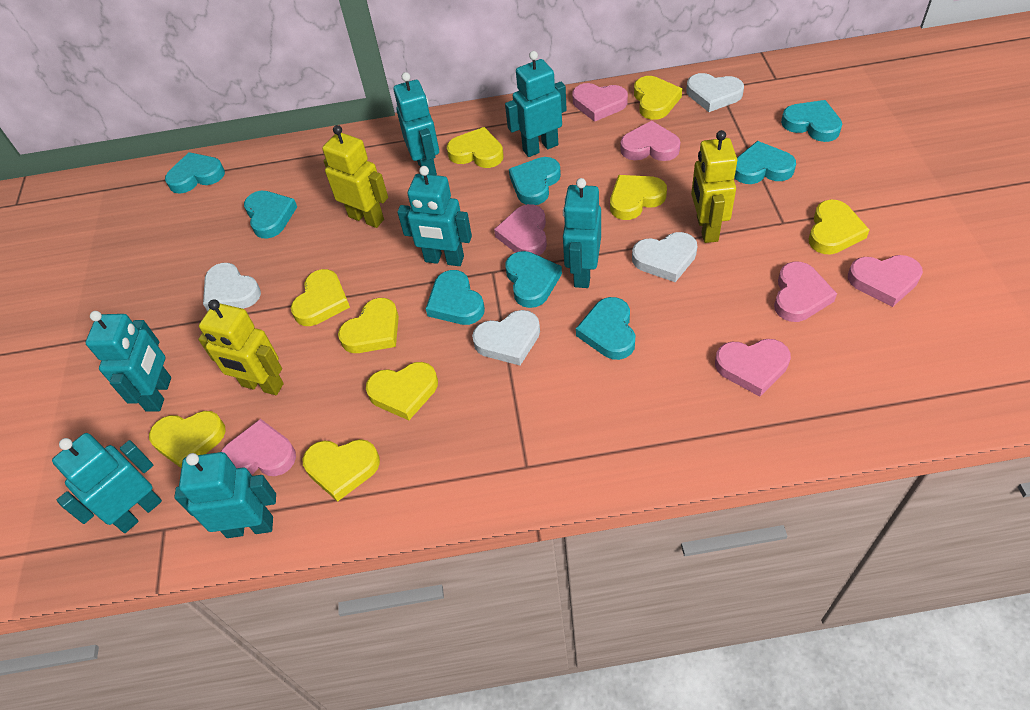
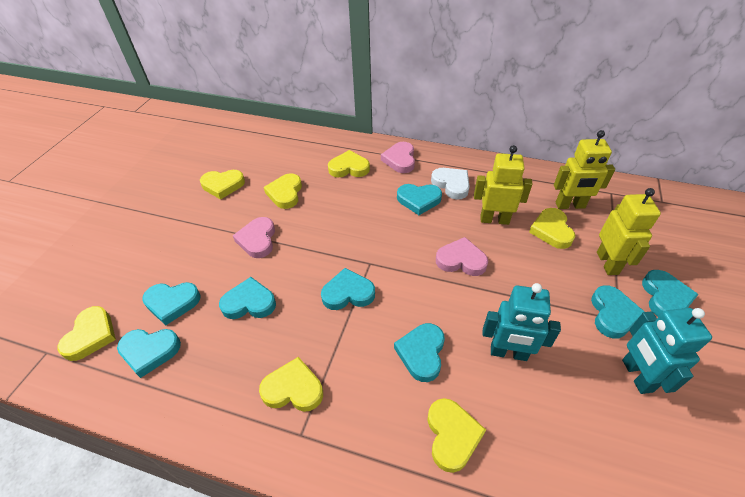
pink heart: [221,419,296,476] [494,204,547,256] [572,83,628,122] [620,121,680,161] [715,339,791,397] [774,262,837,322] [848,255,923,307] = 7 -> [233,217,275,258] [381,142,415,173] [436,237,488,276] = 3
turquoise robot: [52,433,162,533] [86,311,171,412] [174,452,276,538] [393,72,439,175] [397,166,472,266] [505,51,567,157] [563,178,601,288] = 7 -> [482,283,561,361] [622,308,712,394] = 2
white heart: [203,263,261,311] [472,310,540,365] [632,232,697,282] [686,73,744,112] = 4 -> [431,168,470,200] = 1
yellow heart: [149,411,226,468] [291,269,350,326] [303,439,380,502] [338,298,399,353] [366,362,438,420] [447,127,504,168] [610,175,667,220] [634,76,682,120] [809,200,869,255] = 9 -> [57,306,116,361] [200,170,245,200] [259,357,323,412] [264,173,302,209] [328,150,370,178] [427,398,486,473] [529,208,575,249] = 7

